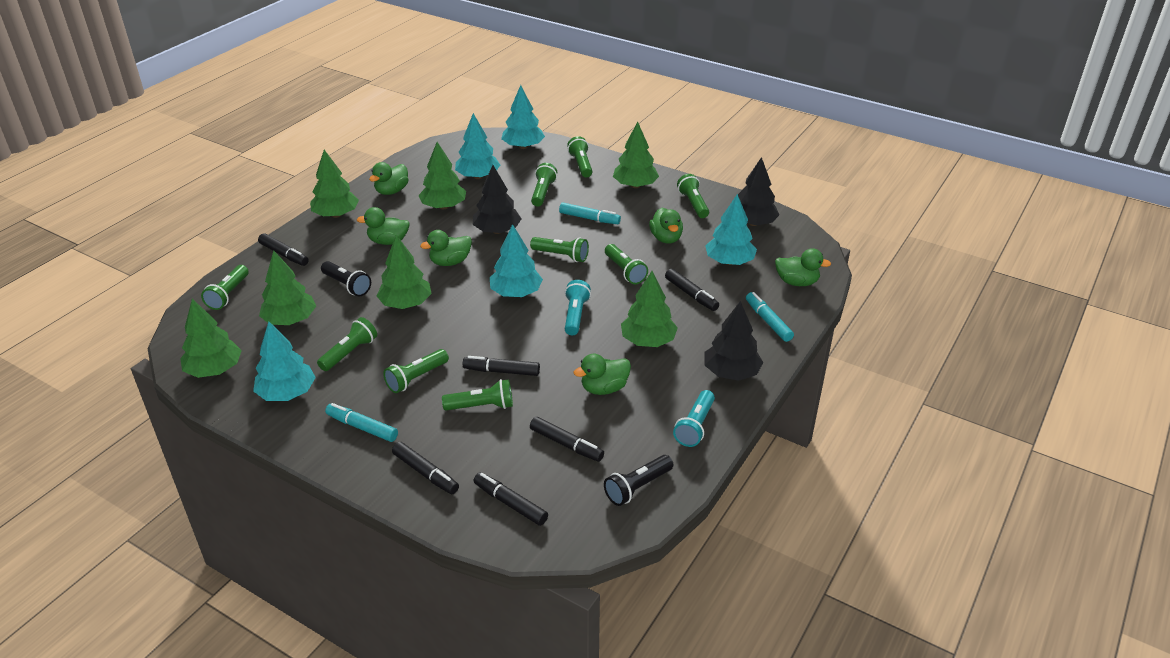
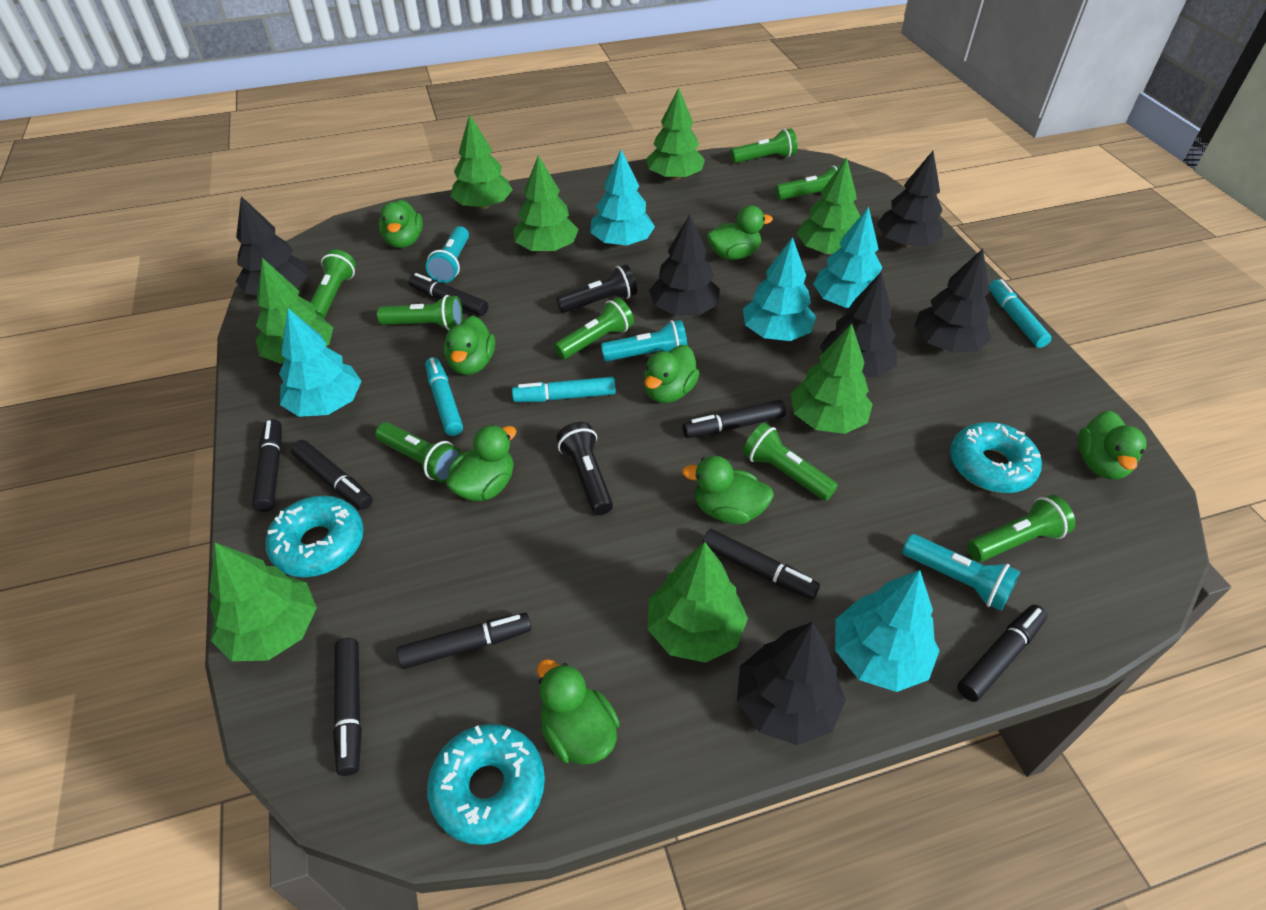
black marker: [258,233,309,266] [392,442,459,494] [462,356,540,376] [474,472,548,526] [530,417,604,462] [665,269,719,311] = 6 -> [252,419,282,512] [291,440,373,510] [333,638,362,776] [396,613,531,669] [409,273,488,316] [682,400,786,438] [702,529,820,600] [957,605,1047,702] = 8
black tree: [472,165,522,234] [704,301,763,381] [738,157,780,226] = 3 -> [236,196,308,295] [649,214,720,316] [737,622,846,745] [820,272,897,377] [877,151,943,247] [914,249,992,353] = 6
green duck: [357,207,410,245] [369,162,409,195] [420,230,472,266] [573,354,631,395] [649,208,683,244] [775,248,831,286] = 6 -> [378,200,423,248] [444,316,495,375] [446,425,517,501] [537,659,620,765] [644,345,700,403] [682,456,774,524] [707,205,773,260] [1078,411,1147,479] = 8
green flashlight: [201,265,249,310] [317,317,377,371] [383,349,449,393] [442,379,513,410] [530,237,589,262] [531,163,557,207] [567,136,592,178] [605,244,648,284] [677,174,709,218] = 9 -> [310,249,356,319] [375,422,461,483] [377,295,463,330] [554,297,634,359] [730,128,797,163] [743,423,838,501] [775,165,841,200] [967,495,1075,562] = 8
green tree: [180,299,242,378] [259,251,316,325] [310,150,359,218] [377,235,432,309] [418,142,466,209] [613,122,659,188] [621,271,678,347] = 7 -> [210,543,317,661] [256,258,333,364] [450,114,513,209] [513,155,579,252] [646,87,705,180] [647,542,748,663] [791,324,873,434] [797,158,860,255] = 8
turquoise donut: none = 0 -> [265,495,364,577] [427,724,545,845] [950,422,1042,493] = 3
turquoise flashlight: [565,280,591,335] [673,390,715,447] = 2 -> [426,226,469,283] [601,320,688,361] [902,534,1020,611] = 3

